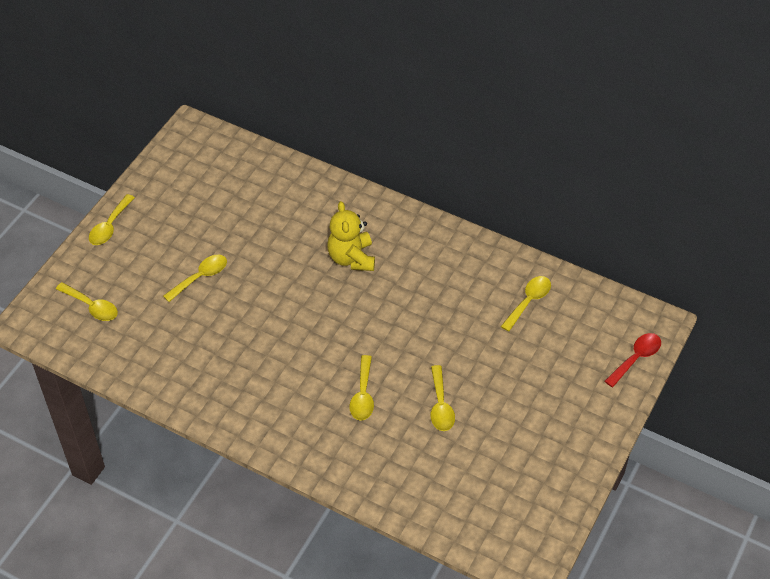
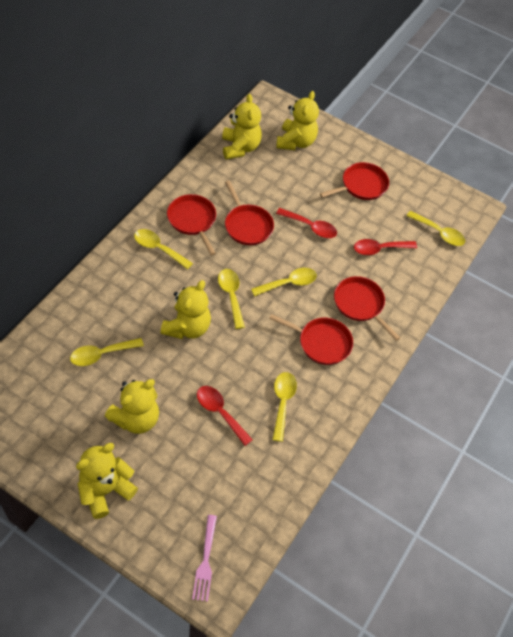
pink fork: none = 0 -> [192,515,217,602] = 1
red pan: none = 0 -> [167,194,216,255] [225,180,274,245] [269,314,353,365] [320,162,389,200] [334,276,400,341] = 5
red spoon: [605,333,661,387] = 1 -> [197,386,253,446] [276,208,337,238] [354,239,417,255] = 3
yellow teddy bear: [327,201,375,271] = 1 -> [76,443,138,519] [105,379,159,434] [161,280,211,339] [222,94,262,160] [276,91,319,150] = 5

